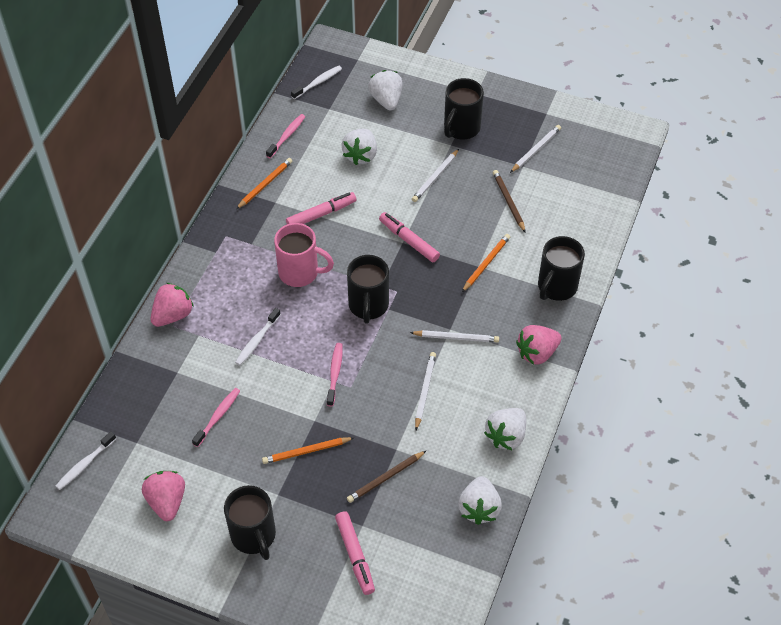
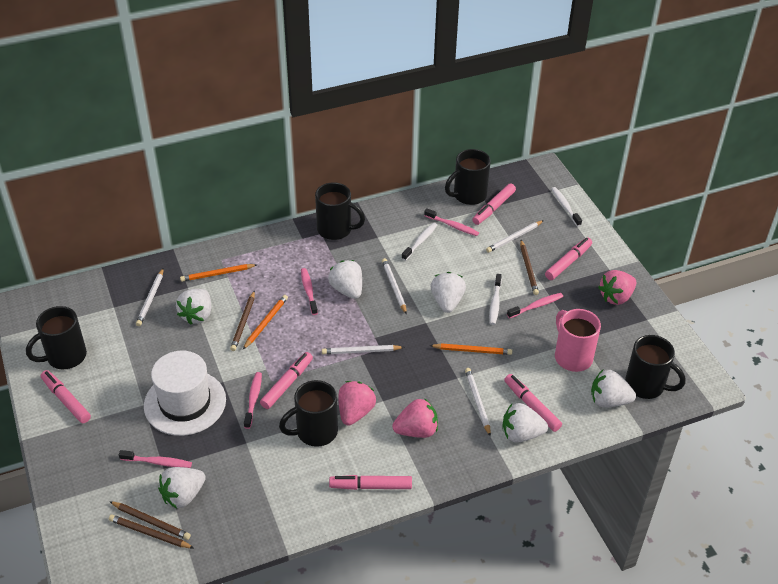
black mug: [224,485,276,560] [347,255,389,324] [444,78,484,139] [538,236,585,301] = 4 -> [26,306,87,369] [279,380,338,447] [315,182,365,240] [445,149,491,205] [625,335,686,399] = 5
brown pencil: [347,451,426,503] [493,170,526,233] = 2 -> [109,501,191,540] [109,514,194,548] [230,291,255,351] [520,240,539,295] = 4
pink marker: [286,192,356,224] [335,511,375,595] [379,212,440,262] = 3 -> [41,370,91,423] [260,352,313,409] [329,475,412,490] [472,183,516,225] [504,374,562,432] [545,238,592,280] = 6
pink toothbrush: [192,388,240,447] [266,114,306,159] [327,343,343,407] = 3 -> [119,450,192,468] [244,372,262,429] [301,268,318,315] [424,208,479,236] [507,293,563,319] = 5
white hat: none = 0 -> [144,351,226,436] = 1
white pencil: [410,330,499,343] [412,149,459,202] [415,352,436,430] [510,125,561,173] = 4 -> [136,268,164,326] [322,345,405,354] [382,258,407,314] [465,368,491,437] [486,220,544,253] = 5
white strawberry: [342,129,377,165] [368,70,403,110] [458,476,502,525] [484,408,526,450] = 4 -> [158,467,206,508] [176,289,211,325] [328,260,362,299] [431,272,466,313] [502,403,548,443] [591,370,636,408] = 6

